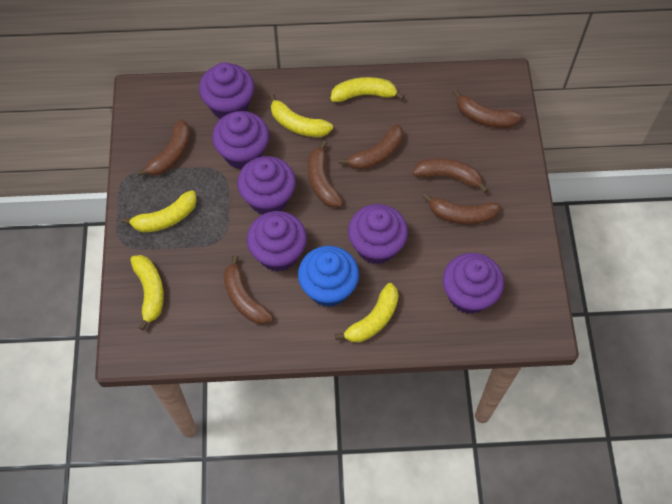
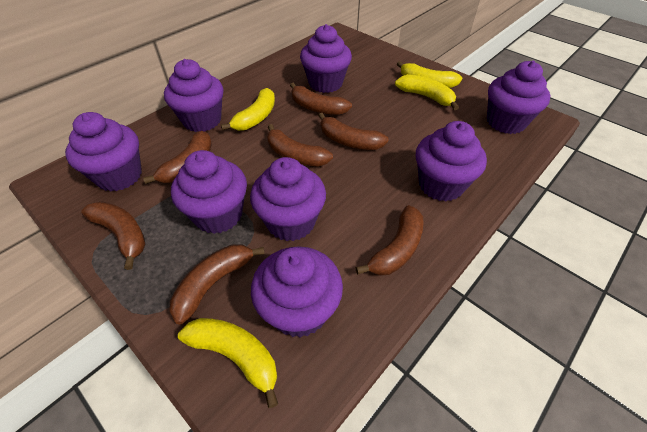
blue cupcake: [298,246,359,307] = 1 -> none = 0
purple cupcake: [199,62,254,119] [212,111,269,170] [237,156,296,214] [247,211,307,272] [348,204,408,265] [443,253,504,314] = 6 -> [65,112,142,192] [164,59,224,132] [171,150,247,234] [250,157,326,241] [251,246,343,338] [300,24,352,93] [416,121,487,202] [487,61,550,134] = 8
yellow banana: [121,190,197,233] [130,255,164,331] [269,94,333,137] [330,77,405,102] [335,283,399,342] = 5 -> [178,318,278,408] [221,88,275,131] [395,74,459,110] [397,61,462,88] = 4

